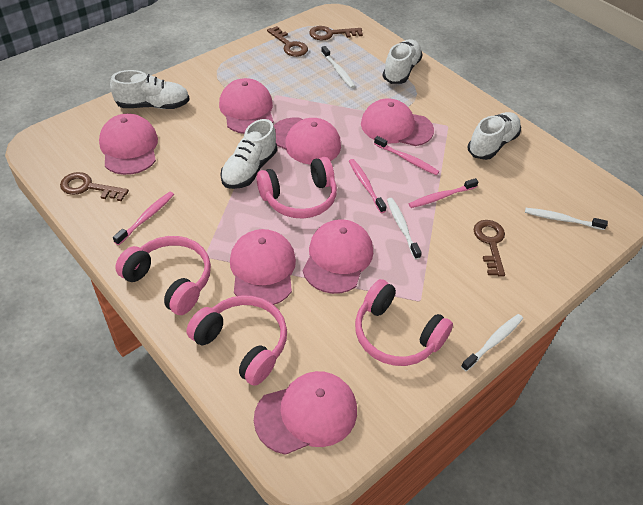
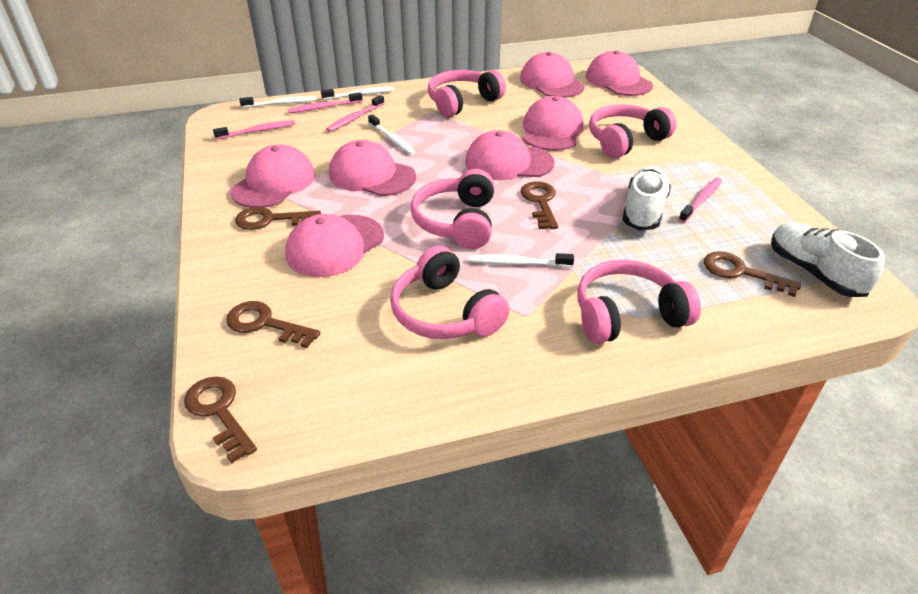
brown key: [60,172,129,201] [267,26,308,57] [309,26,363,40] [474,220,505,276] = 4 -> [184,376,257,463] [226,301,320,348] [235,207,321,230] [520,182,558,229] [704,251,801,297] = 5
pink headphones: [115,236,211,315] [186,295,287,386] [256,157,337,219] [355,279,453,366] = 4 -> [390,246,510,339] [411,169,494,249] [428,70,506,117] [578,260,701,344] [589,104,676,158] = 5
white shoe: [110,70,190,109] [220,119,277,189] [383,39,423,84] [468,112,521,160] = 4 -> [622,166,671,230] [771,222,885,297] = 2

